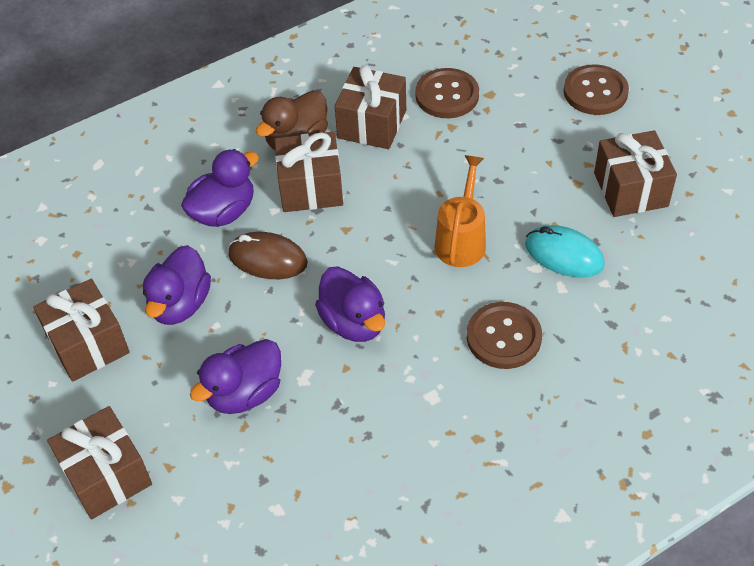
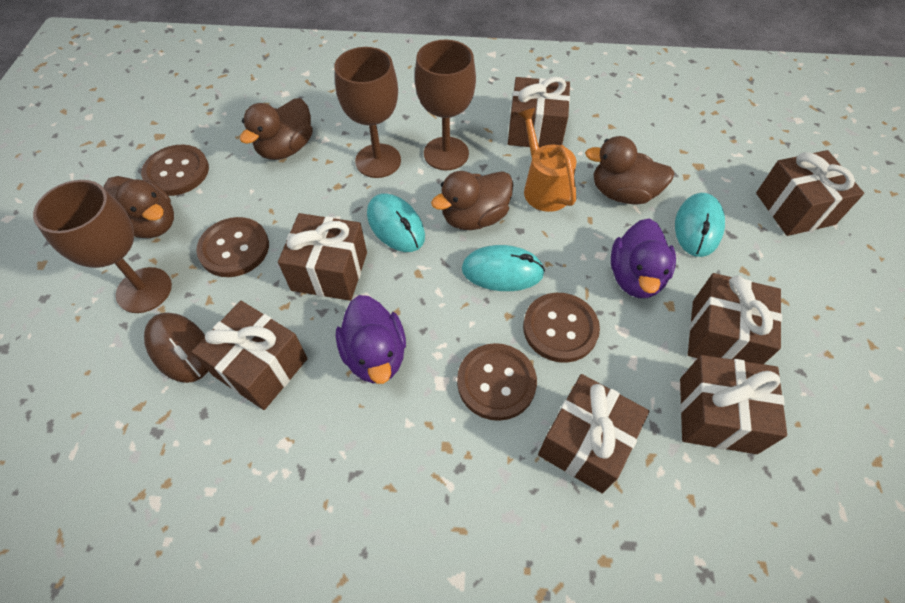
brown button: [415,68,479,118] [467,302,542,369] [563,64,629,115] = 3 -> [141,145,209,196] [196,217,269,277] [457,343,537,421] [523,293,600,363] = 4
brown duck: [256,90,328,150] = 1 -> [104,176,174,238] [240,98,313,160] [431,171,513,230] [585,136,675,205] = 4
brown gift: [33,279,130,382] [47,406,152,519] [274,132,343,212] [335,65,406,149] [594,130,677,217] = 5 -> [192,301,308,410] [278,213,367,301] [508,77,570,148] [538,374,649,494] [680,355,787,454] [688,273,782,364] [756,150,864,236] = 7
brown goblet: none = 0 -> [33,180,172,313] [334,47,401,178] [415,39,476,170] = 3
purple duck: [143,245,211,325] [181,149,259,227] [190,339,281,414] [315,266,385,342] = 4 -> [336,295,406,384] [611,218,676,298] = 2
turquoise mouse: [525,225,605,278] = 1 -> [367,193,425,252] [462,245,545,291] [675,193,725,257] = 3

